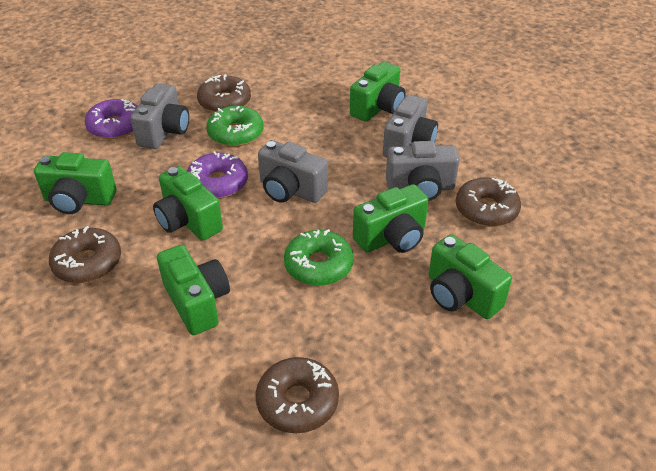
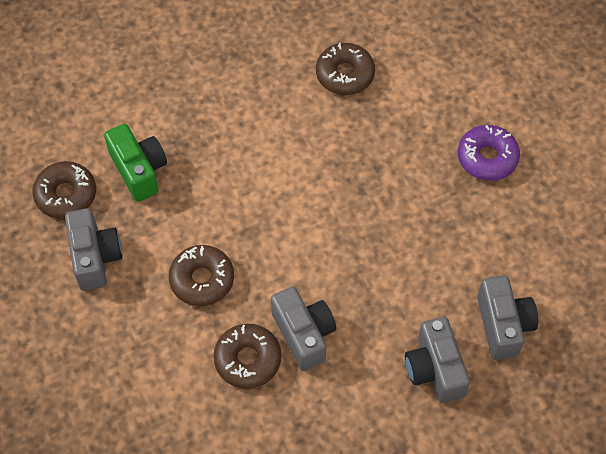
green camera: [34,152,117,214] [153,166,223,241] [157,245,230,335] [350,62,406,122] [353,184,429,253] [429,234,512,319] = 6 -> [104,124,167,202] = 1
green donut: [206,106,264,147] [284,229,354,286] = 2 -> none = 0
purple donut: [85,99,138,139] [187,151,248,199] = 2 -> [458,125,520,181] = 1

